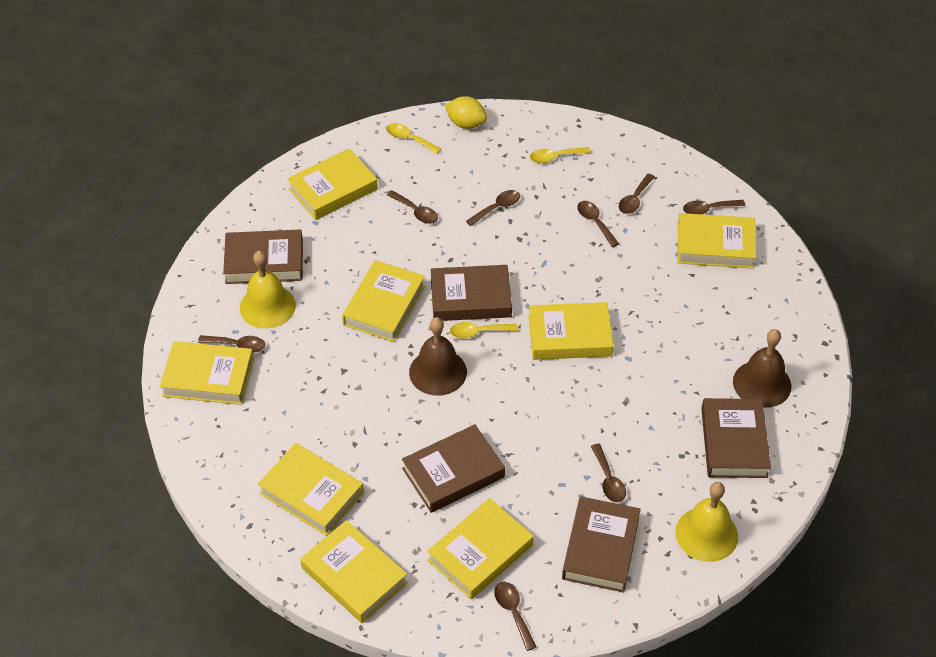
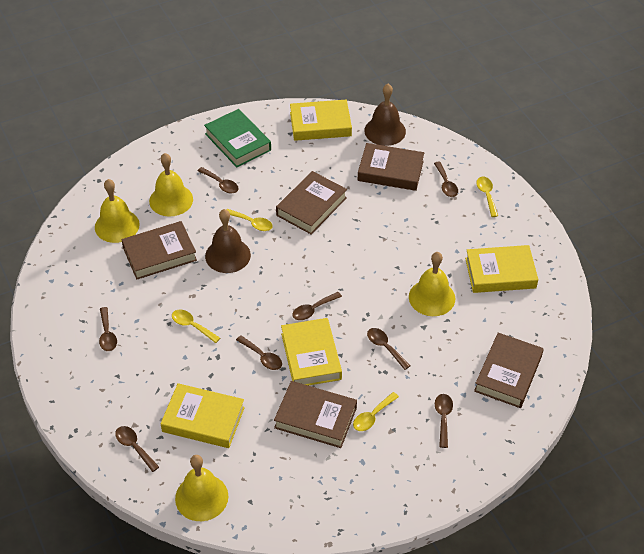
green book: none = 0 -> [204,109,271,167] = 1
yellow bell: [240,251,296,329] [675,482,738,562] = 2 -> [95,179,140,243] [149,153,193,217] [175,455,228,521] [409,252,455,316] = 4
yellow book: [160,341,254,405] [258,443,363,536] [287,148,378,220] [300,520,408,623] [342,260,425,342] [427,498,534,599] [528,302,613,360] [678,213,756,269] = 8 -> [160,383,245,448] [281,318,342,386] [290,100,352,141] [465,245,539,293] = 4
yellow lemon: [445,96,487,129] = 1 -> none = 0
yellow spoon: [386,123,441,154] [450,322,518,339] [530,147,591,163] = 3 -> [172,310,220,343] [227,209,273,231] [353,392,399,431] [476,177,498,217] = 4

